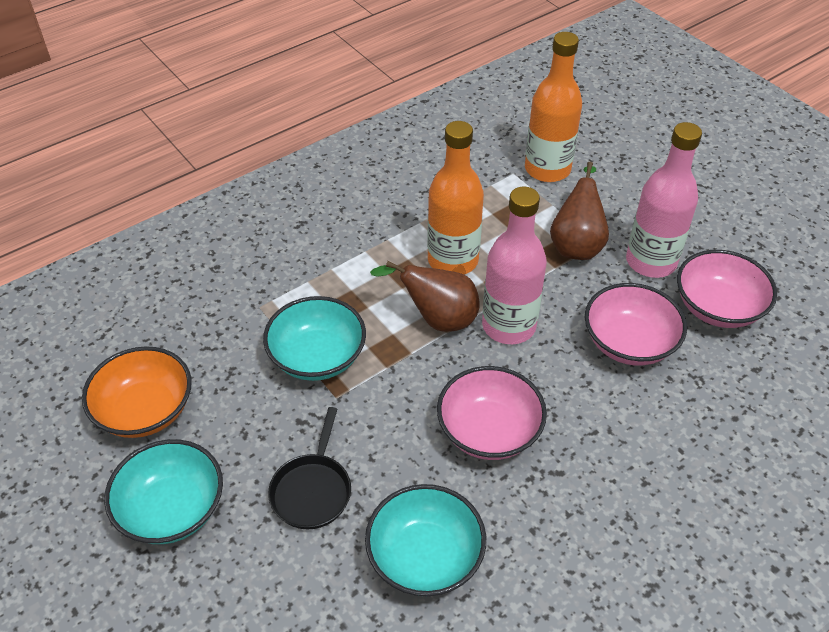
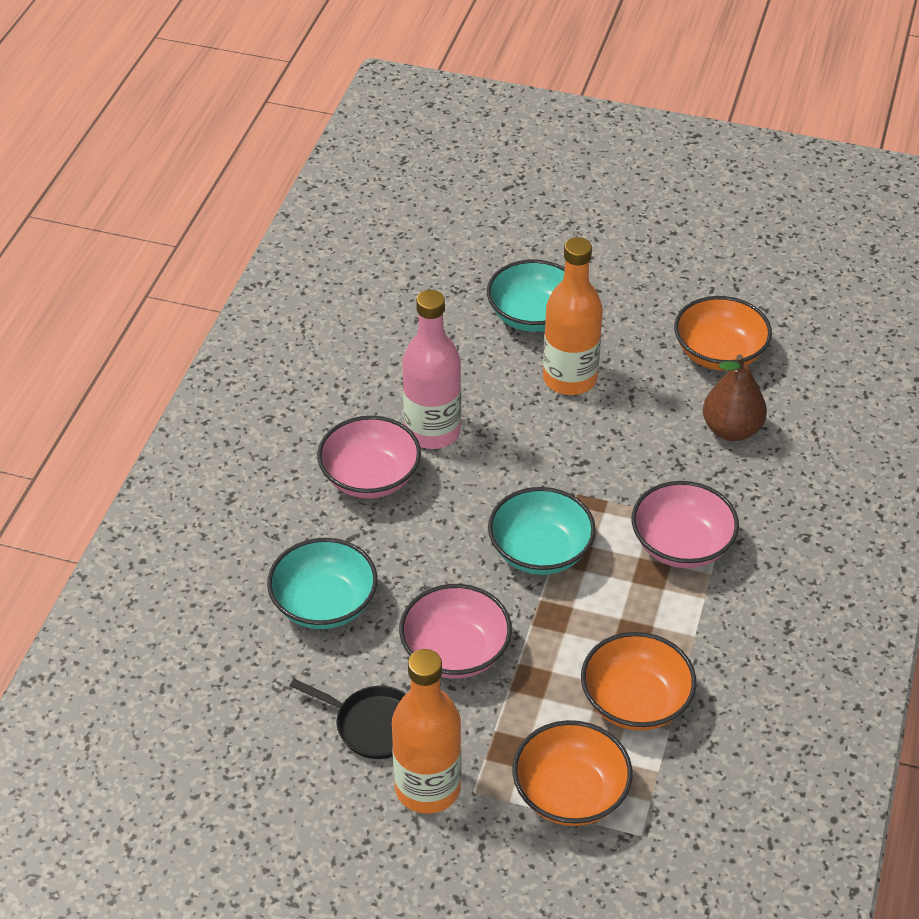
brown pear: [370,261,479,332] [550,162,609,260] = 2 -> [703,354,767,441] = 1
orange bowl: [82,346,192,438] = 1 -> [512,720,633,826] [581,632,696,731] [674,296,772,371] = 3
pink bottle: [482,187,547,344] [626,122,702,278] = 2 -> [403,290,461,449] = 1

